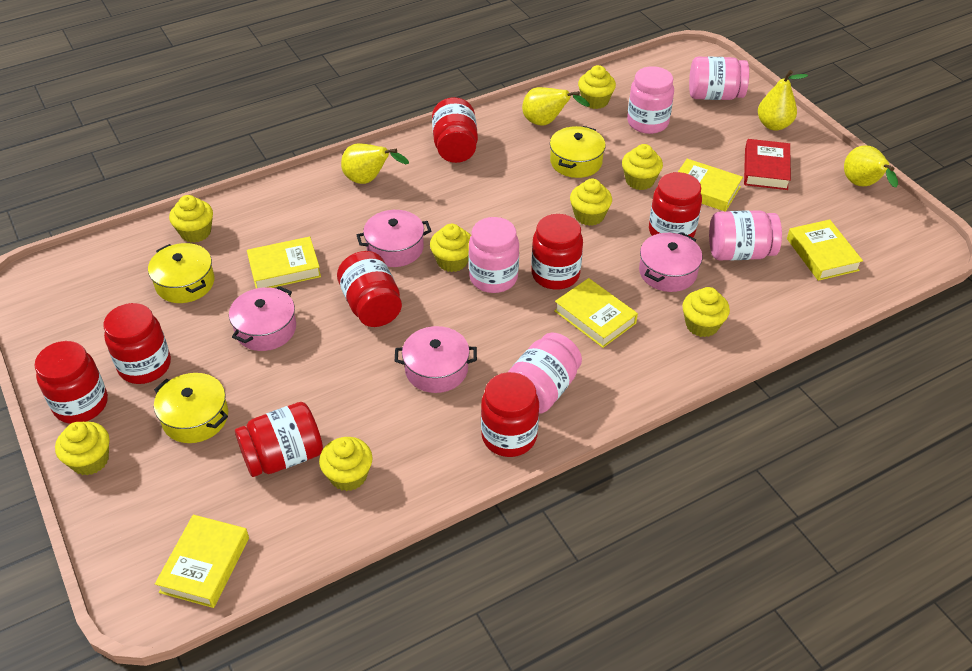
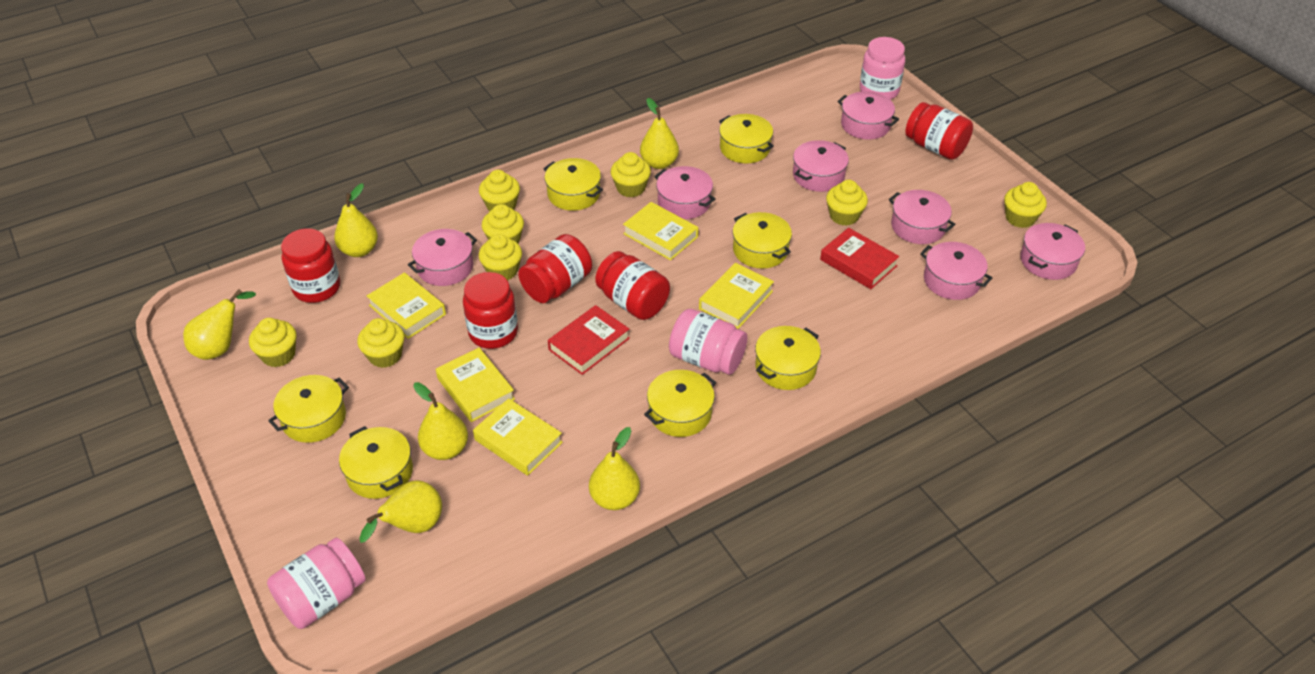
pink jar: [468,217,519,293] [508,333,582,414] [627,66,674,134] [689,56,749,100] [709,210,782,260] = 5 -> [267,538,366,629] [669,309,747,375] [860,37,905,100] = 3
pink pot: [229,286,296,351] [357,210,431,267] [395,326,477,393] [639,233,702,292] = 4 -> [408,229,477,286] [654,166,716,219] [793,140,849,192] [837,91,899,139] [889,190,955,244] [920,242,993,300] [1020,223,1085,280] = 7
red book: [744,139,791,190] = 1 -> [548,305,630,375] [820,228,899,289] = 2
red jar: [34,341,108,424] [103,303,171,384] [235,402,323,477] [337,251,402,327] [432,97,478,163] [481,372,539,457] [531,214,583,290] [649,172,702,237] = 8 -> [281,228,340,303] [463,272,518,349] [518,234,592,303] [595,251,670,320] [905,102,973,160] = 5
yellow pear: [341,144,409,184] [522,87,590,125] [758,70,808,131] [844,145,898,188] = 4 -> [183,289,256,360] [334,183,378,257] [359,480,442,543] [413,382,468,460] [589,427,640,510] [640,98,679,169] = 6
yellow pot: [148,243,215,303] [154,373,228,443] [550,126,606,178] = 3 -> [268,375,349,443] [339,426,413,499] [543,158,603,211] [644,370,716,437] [719,114,774,163] [733,212,792,269] [755,326,821,390] = 7

